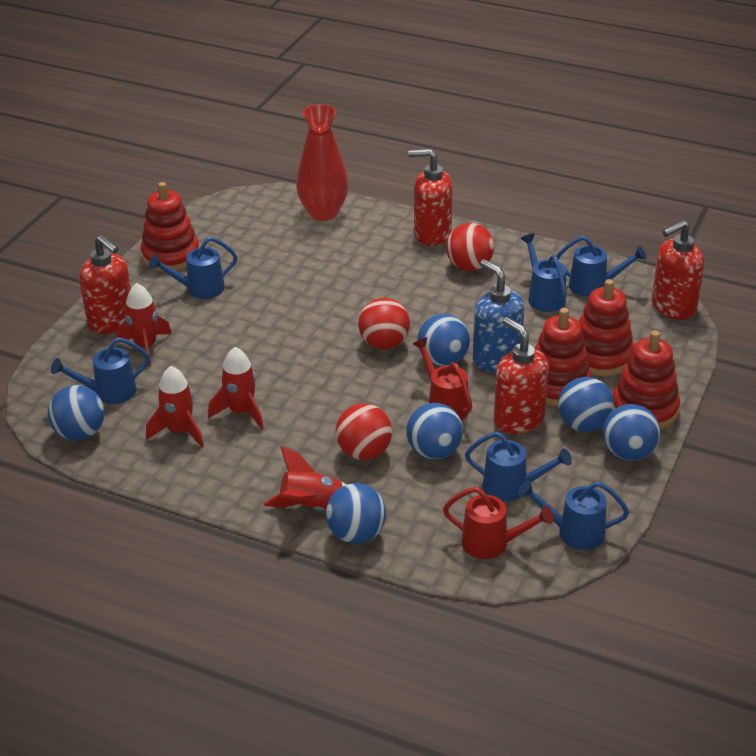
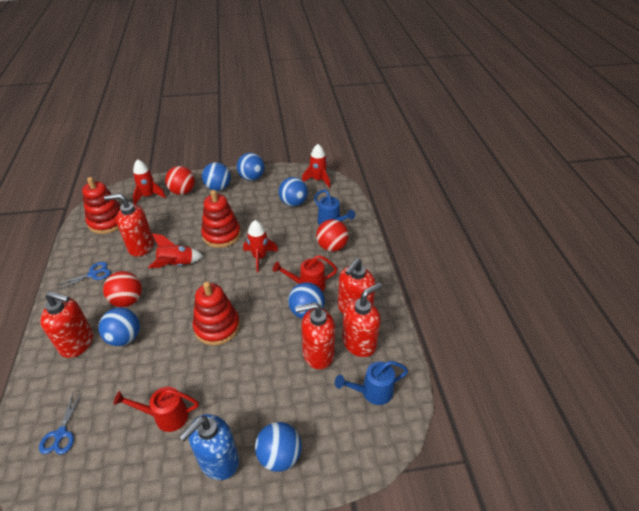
blue scissors: none = 0 -> [39,392,82,454] [56,262,111,291] = 2
blue watering can: [51,337,150,404] [149,237,238,299] [465,432,572,501] [518,480,629,550] [520,233,566,312] [556,236,647,297] = 6 -> [314,189,355,225] [335,361,408,405] = 2
red soap dispenser: [79,235,131,334] [408,149,453,246] [494,317,549,434] [652,220,704,320] = 4 -> [40,291,93,358] [104,194,154,257] [295,302,335,369] [338,258,376,314] [342,282,382,357] = 5
red stacking toy: [141,182,199,271] [535,308,591,407] [579,279,634,376] [612,331,680,429] = 4 -> [82,177,120,234] [193,281,240,345] [201,190,241,248] = 3
red vase: [296,104,349,221] = 1 -> none = 0

